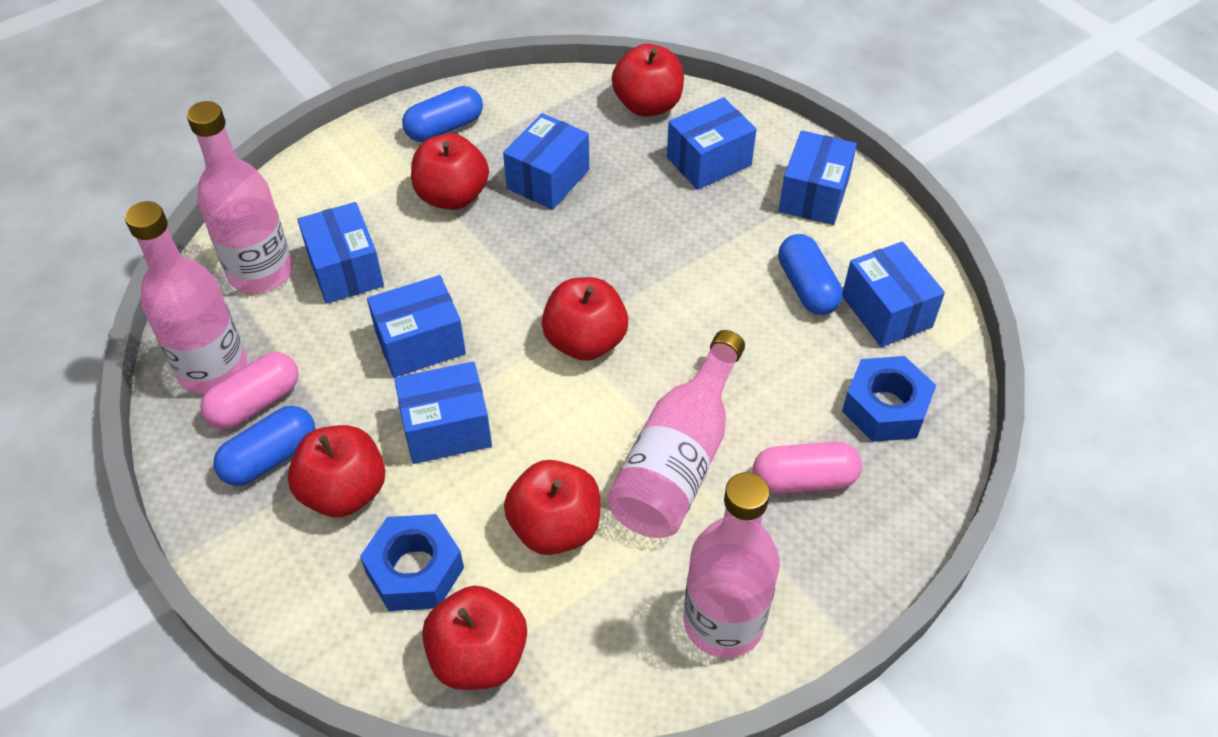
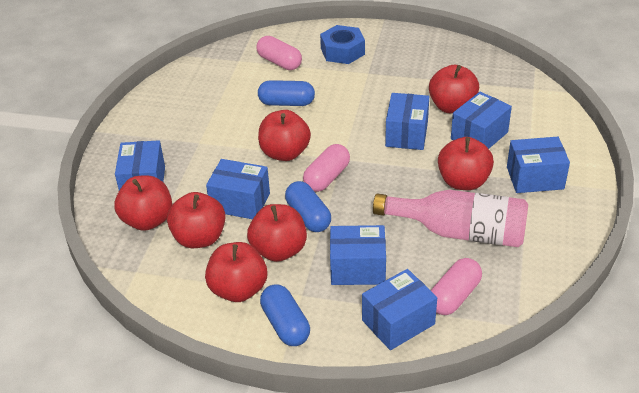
blue nut: [360,514,464,611] [842,356,936,442] = 2 -> [320,25,365,64] = 1
pink bottle: [125,201,247,394] [187,101,293,294] [607,330,745,538] [683,472,780,658] = 4 -> [373,190,528,247] = 1
pink capsule: [200,352,299,429] [753,442,862,494] = 2 -> [257,36,302,70] [303,144,350,192] [431,258,482,315] = 3
red apple: [288,425,385,518] [411,133,489,210] [422,585,527,690] [504,460,600,555] [542,277,628,361] [612,44,684,117] = 6 -> [114,175,172,231] [167,192,226,248] [205,242,267,302] [247,204,307,262] [258,110,311,161] [429,65,479,114] [438,137,494,190] = 7

